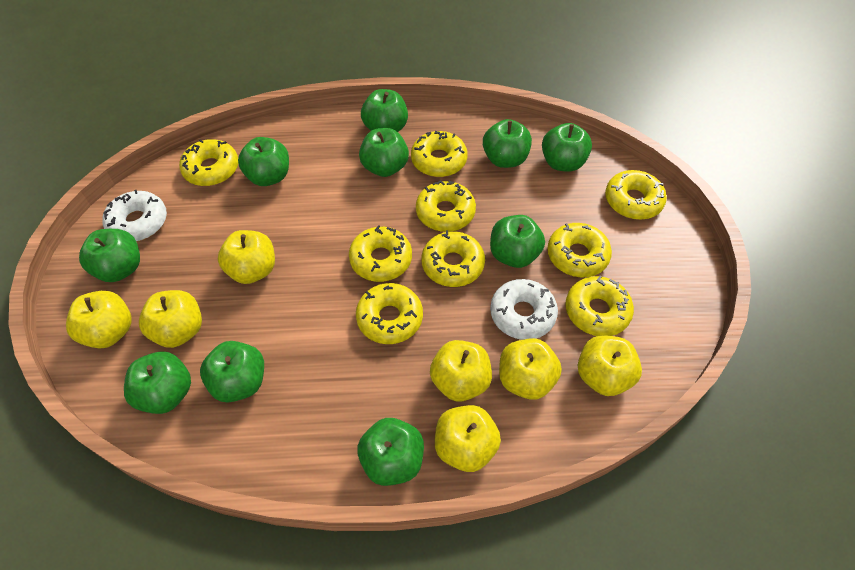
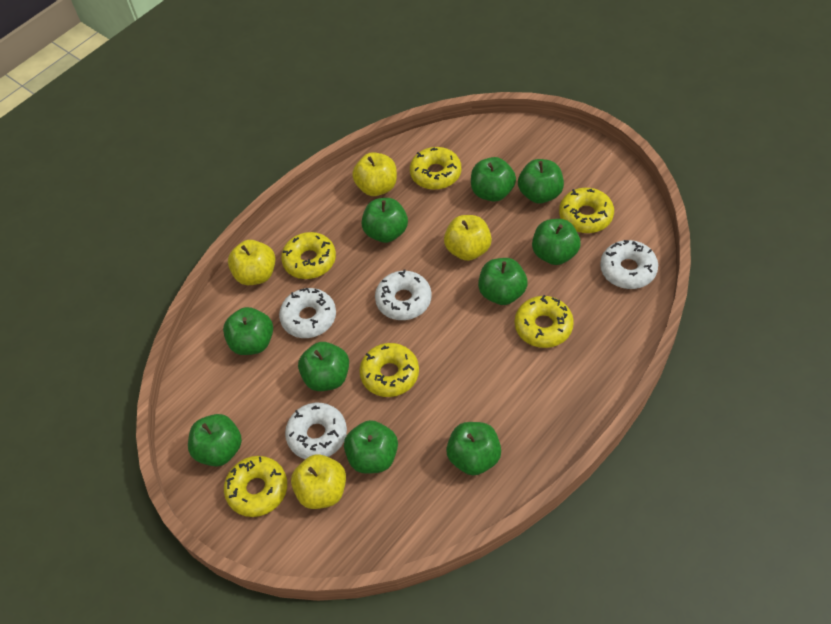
white donut: [102,190,167,242] [490,279,558,340] = 2 -> [279,288,336,338] [285,403,347,459] [375,269,432,320] [600,240,658,289] = 4
yellow apple: [66,291,132,349] [139,290,202,348] [218,230,275,284] [430,340,492,402] [435,405,501,472] [499,338,562,400] [578,335,642,396] = 7 -> [228,240,276,285] [291,454,346,509] [352,152,397,196] [444,215,492,261] = 4
yellow donut: [179,139,238,186] [349,225,412,282] [356,283,423,344] [411,131,468,177] [416,181,476,232] [422,230,485,287] [547,223,612,277] [565,275,634,336] [605,170,667,220] = 9 -> [224,456,287,517] [281,232,336,279] [359,343,419,397] [410,147,461,190] [515,295,574,348] [559,188,614,233] = 6

